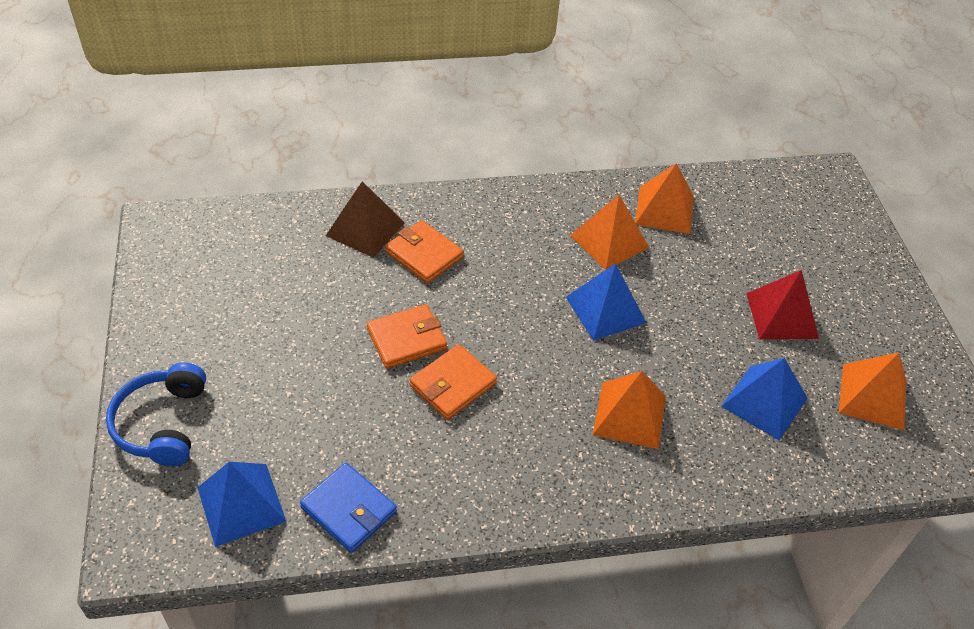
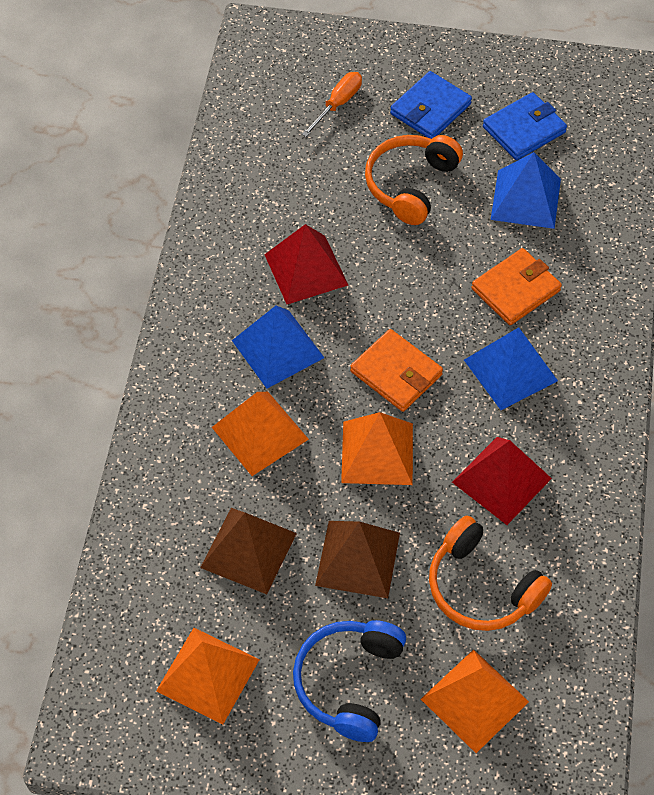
blue wallet: [300,463,397,553] = 1 -> [390,71,472,139] [483,92,567,160] = 2
brown pyramid: [326,181,405,258] = 1 -> [200,508,297,594] [315,521,400,598] = 2
orange headphones: none = 0 -> [365,135,463,225] [429,516,552,631] = 2
orange screwdriver: none = 0 -> [302,72,362,137] = 1
orange wallet: [367,304,447,369] [385,220,464,283] [409,344,497,420] = 3 -> [350,329,443,412] [471,248,562,325] = 2
red pyramid: [746,270,819,340] = 1 -> [264,224,348,304] [452,437,552,525] = 2

